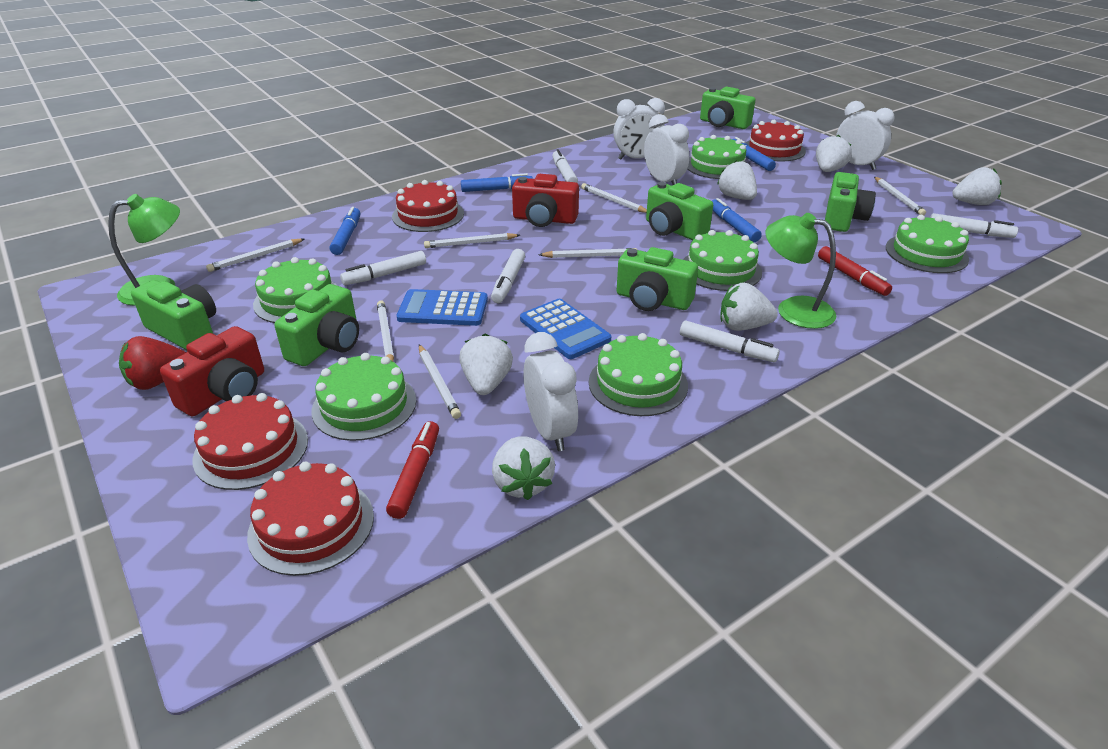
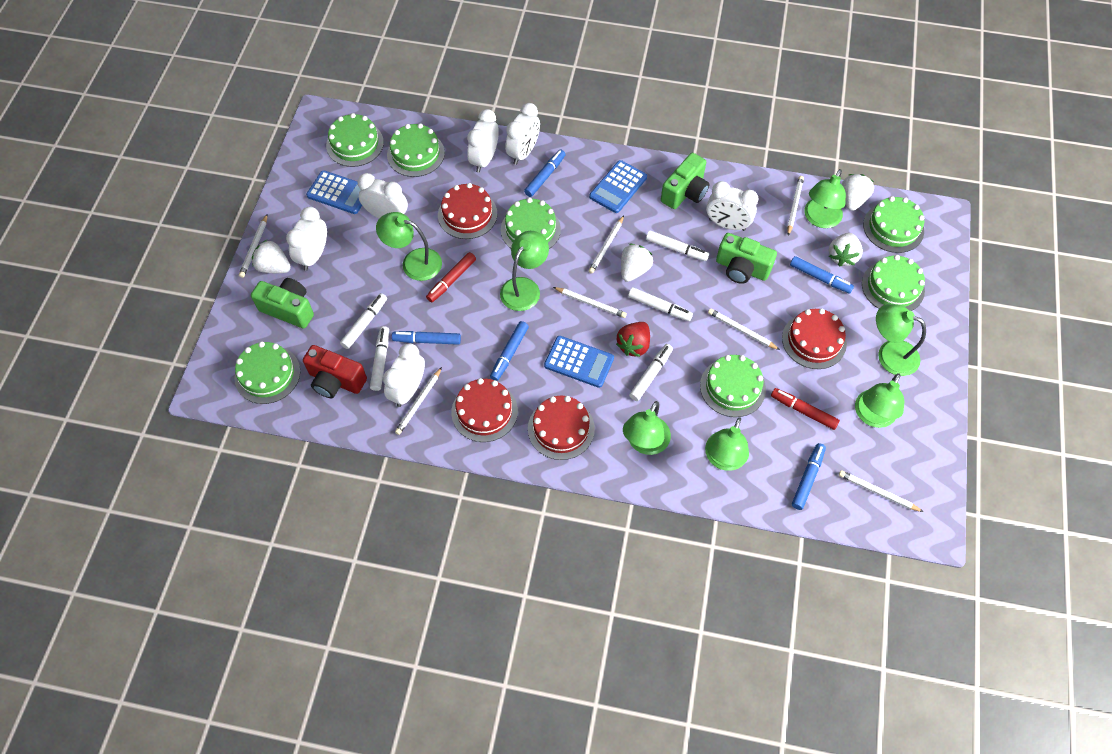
blue calculator: [397,289,488,326] [520,299,611,359] = 2 -> [306,170,362,214] [544,336,614,388] [589,160,647,213] = 3
blue marker: [330,207,361,255] [461,173,533,192] [712,198,762,242] [732,137,776,171] = 4 -> [392,331,461,345] [490,321,529,381] [524,150,566,197] [790,256,854,294] [792,443,826,510] = 5
green cake: [253,257,338,323] [312,353,416,441] [589,333,688,416] [683,230,762,291] [687,135,747,179] [886,215,969,273] = 6 -> [234,342,300,404] [326,113,384,167] [387,123,445,177] [501,198,561,249] [700,355,766,417] [862,255,925,311] [863,196,924,253] = 7
green camera: [131,280,216,350] [274,284,359,366] [617,247,698,311] [646,182,713,240] [700,87,755,129] [825,172,876,232] = 6 -> [251,278,314,329] [661,153,709,209] [716,233,777,284] = 3
green lamp: [108,194,180,306] [765,213,836,329] = 2 -> [376,212,442,281] [500,231,549,311] [623,401,671,455] [705,417,749,471] [804,169,846,228] [855,373,904,428] [876,304,926,376] = 7
red camera: [160,326,264,416] [512,174,579,227] = 2 -> [303,345,367,398] = 1
white clock: [523,332,578,451] [613,98,665,160] [644,114,689,185] [836,101,895,170] = 4 -> [286,207,327,271] [358,173,408,218] [383,343,425,407] [467,109,499,172] [505,103,540,165] [706,181,758,231] = 6
white strawberry: [459,334,513,395] [492,437,555,500] [717,160,757,200] [720,283,778,331] [816,135,852,172] [952,167,1002,205] = 6 -> [252,240,291,273] [621,244,653,282] [829,233,863,266] [842,174,874,211] = 4

